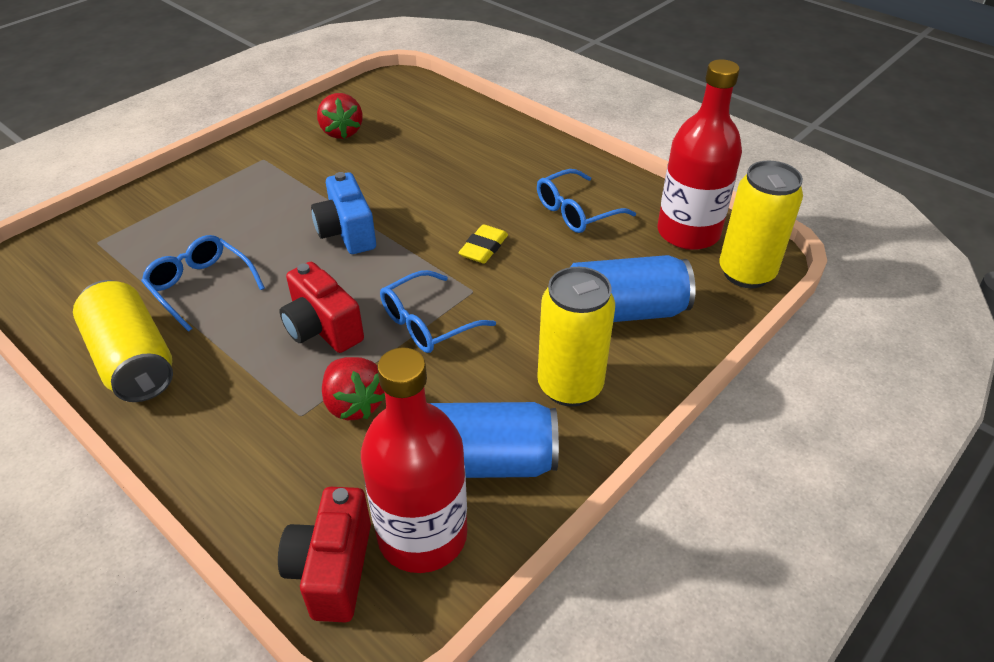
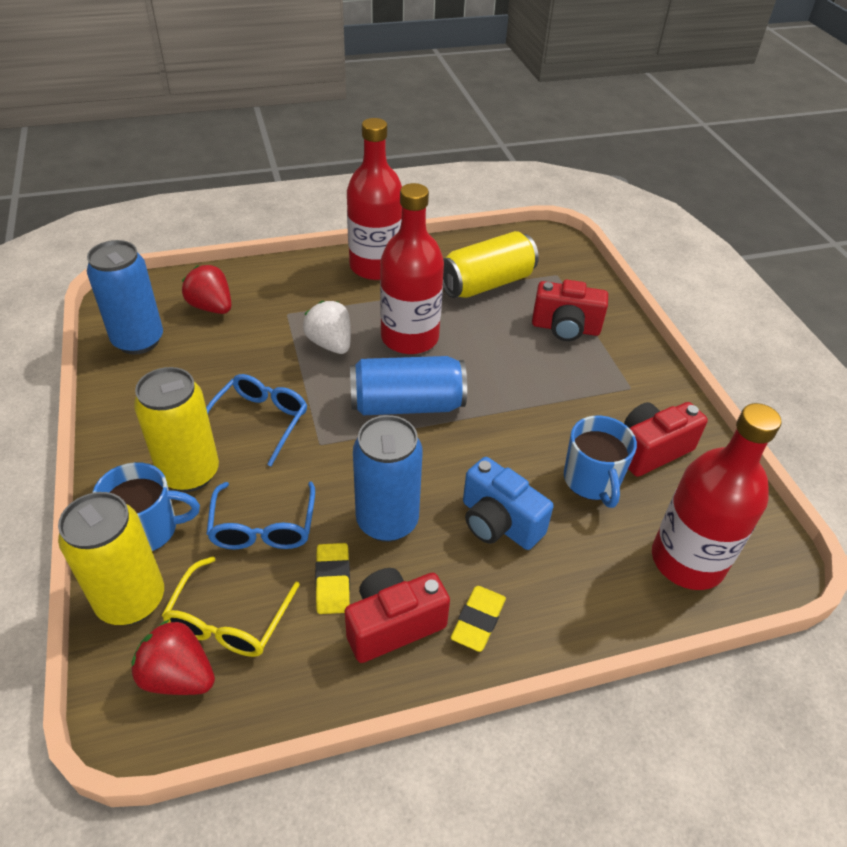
blue can: [429,402,559,478] [570,255,696,322] = 2 -> [87,240,163,355] [350,356,467,415] [353,415,423,542] = 3
blue glasses: [141,235,265,332] [380,270,496,353] [537,169,636,233] = 3 -> [206,374,307,466] [206,482,315,549] = 2
blue mug: none = 0 -> [92,462,200,552] [564,416,637,508] = 2
red bottle: [361,347,467,573] [657,59,742,250] = 2 -> [347,118,402,280] [380,183,444,354] [652,403,782,590] = 3
red camera: [278,487,371,623] [280,262,364,353] = 2 -> [345,568,450,663] [532,280,608,341] [624,402,708,477] = 3
white strawberry: none = 0 -> [303,301,351,354] = 1
yellow eraser: [458,224,508,263] = 1 -> [315,543,350,614] [451,586,506,652] = 2
yellow glasses: none = 0 -> [162,556,300,657] = 1

